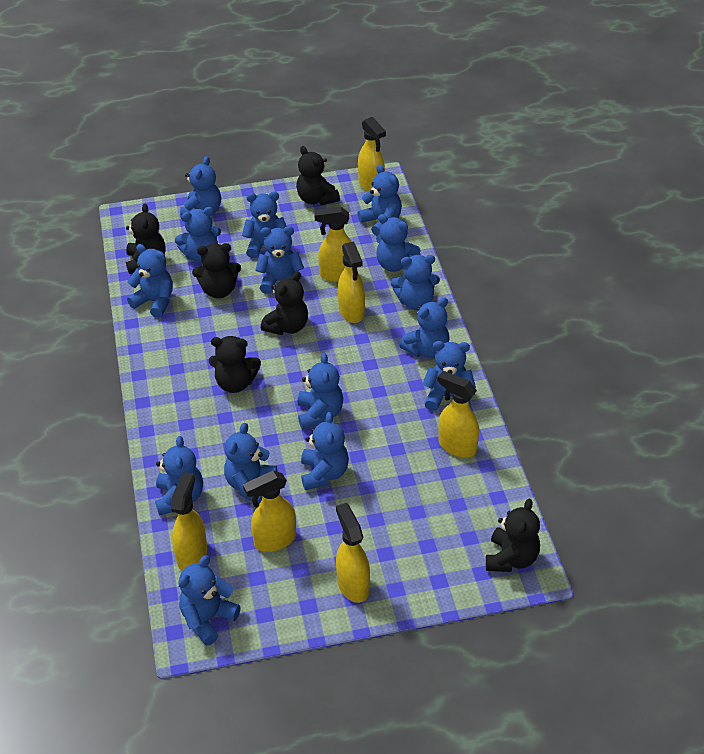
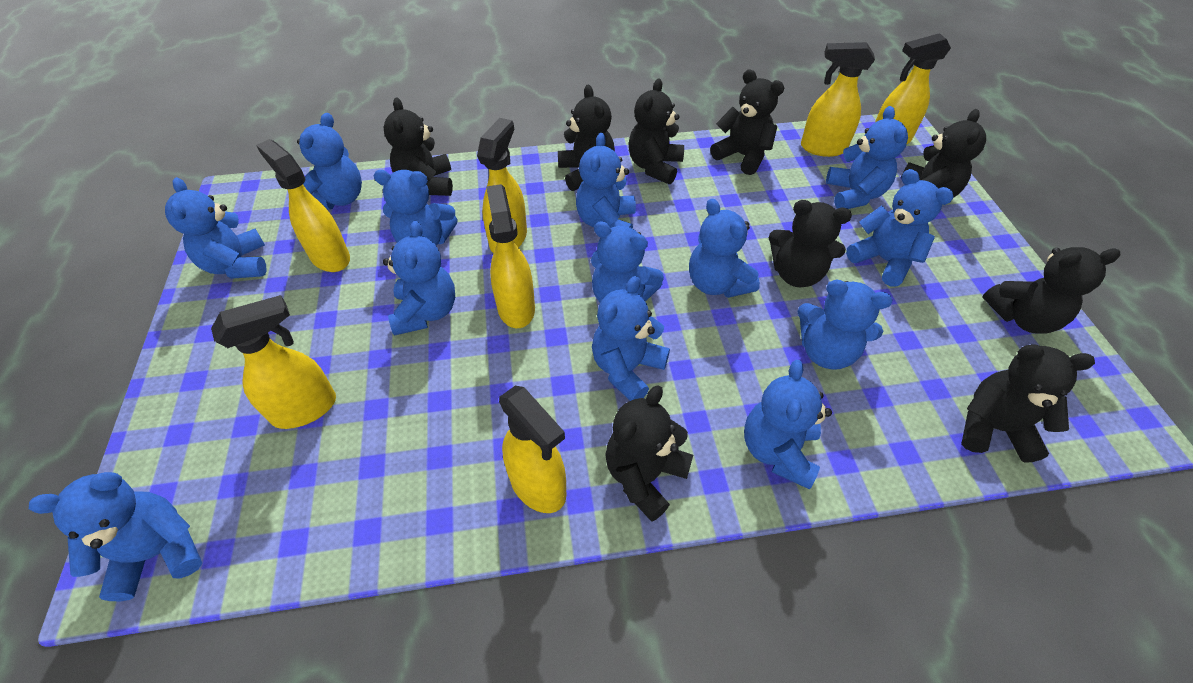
black teddy bear: [126,204,166,274] [192,243,241,299] [209,336,261,393] [261,271,308,335] [296,146,340,205] [486,499,540,572] = 6 -> [383,98,453,196] [558,85,615,191] [605,385,693,522] [628,78,684,184] [710,69,784,175] [769,200,852,287] [901,109,986,198] [961,344,1095,463] [982,247,1120,334] = 9
blue teddy bear: [127,244,173,318] [155,436,203,516] [175,207,221,263] [178,555,241,646] [180,156,221,219] [224,423,277,504] [242,192,286,258] [255,226,304,294] [298,353,343,430] [301,412,349,490] [358,164,402,236] [376,214,421,272] [391,255,440,310] [399,297,450,358] [422,341,476,411] = 15 -> [29,472,202,601] [165,177,267,279] [297,113,362,210] [374,170,458,246] [383,221,455,336] [576,133,636,229] [591,221,664,303] [592,276,670,401] [689,199,760,298] [744,360,832,489] [797,280,892,370] [826,106,908,209] [846,169,953,287] = 13

